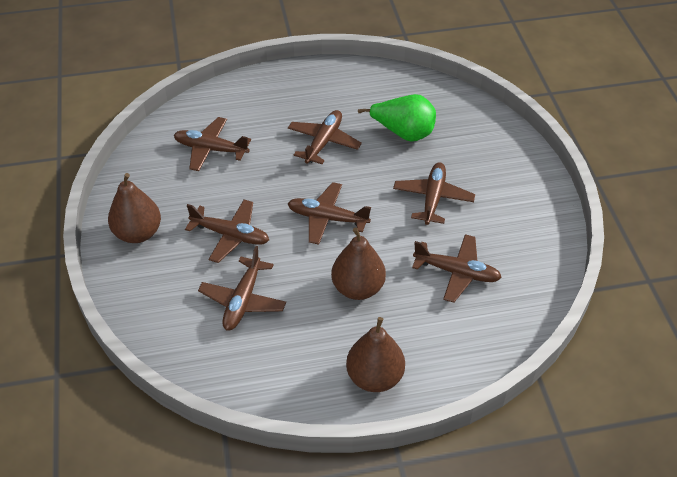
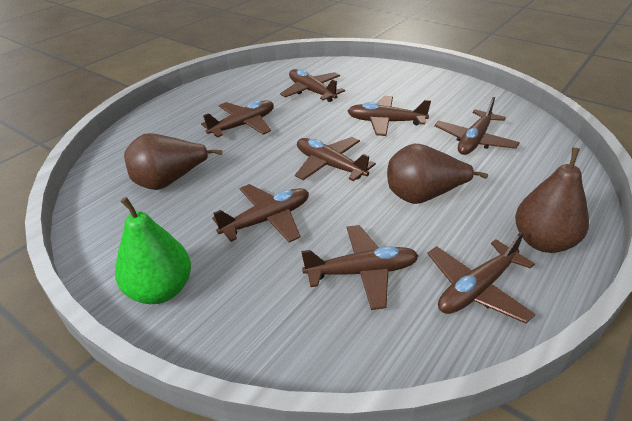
brown plane: [174,117,251,171] [185,200,269,263] [198,246,286,330] [287,182,371,245] [288,110,362,164] [393,162,475,225] [412,234,502,303] = 7 -> [201,100,274,137] [212,184,309,242] [280,69,345,102] [295,137,376,181] [301,225,419,310] [348,96,431,136] [427,231,536,323] [434,97,520,155] = 8

